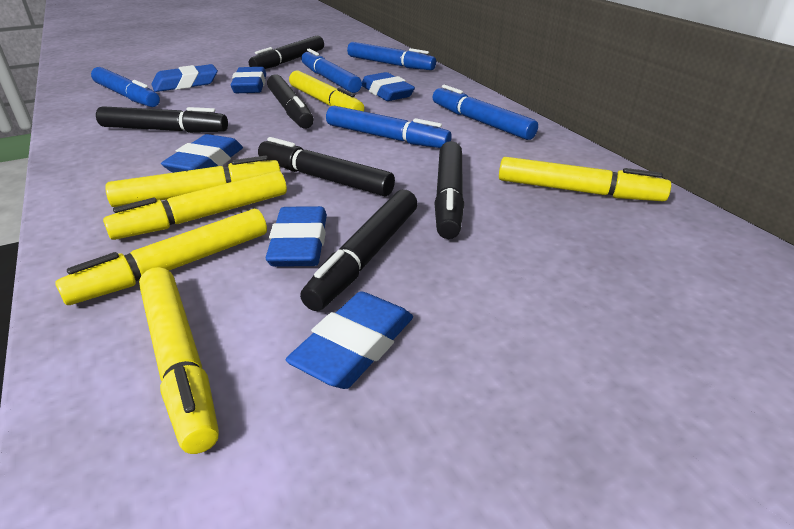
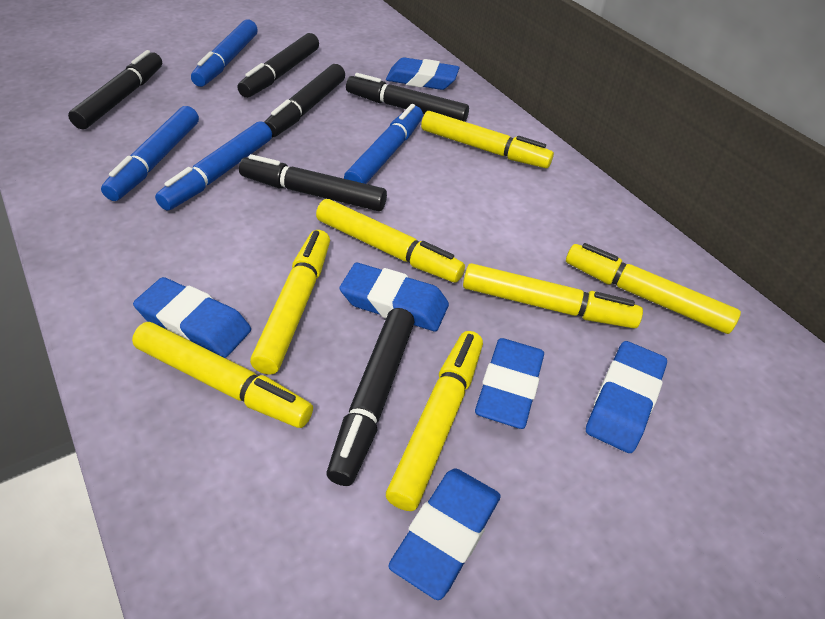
blue marker: [91,67,160,107] [301,49,362,93] [326,106,452,148] [347,42,436,70] [433,85,538,140] = 5 -> [101,106,199,201] [155,121,272,211] [191,20,258,87] [344,104,423,184] = 4
yellow marker: [55,209,267,305] [103,170,287,240] [105,156,281,207] [139,267,219,454] [289,71,364,111] [499,157,671,201] = 6 -> [132,322,313,428] [250,230,330,375] [316,199,465,283] [386,331,483,511] [421,111,554,168] [463,263,643,328] [566,243,741,334] = 7

